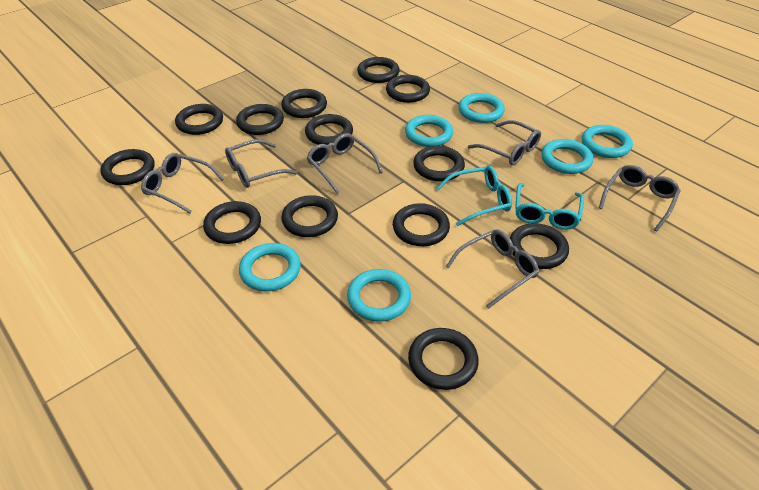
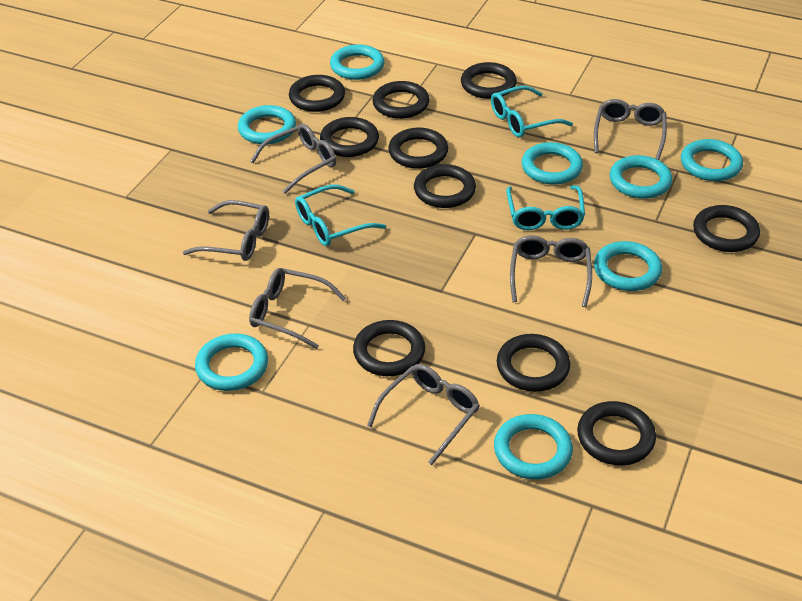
black ring: [100,149,154,185] [175,104,223,135] [203,201,261,244] [236,104,284,135] [281,89,327,118] [281,195,338,237] [305,114,353,145] [357,57,400,83] [386,75,430,103] [393,203,450,246] [408,328,479,390] [413,146,465,181] [510,223,569,269] = 13 -> [289,75,345,112] [320,117,379,157] [353,320,425,376] [372,81,429,119] [388,128,448,169] [414,164,476,208] [461,62,517,99] [497,334,570,392] [577,401,656,466] [693,205,760,252] = 10
turquoise glasses: [436,166,512,226] [515,183,584,230] = 2 -> [295,185,386,246] [491,86,573,138] [506,185,585,230] = 3
turquoise ring: [239,243,301,291] [347,269,411,322] [405,115,453,147] [458,93,505,123] [541,139,593,174] [582,125,633,158] = 6 -> [195,333,268,391] [238,105,296,144] [330,45,384,80] [494,414,573,480] [522,142,583,185] [594,241,662,291] [610,155,672,199] [681,139,743,181] = 8

